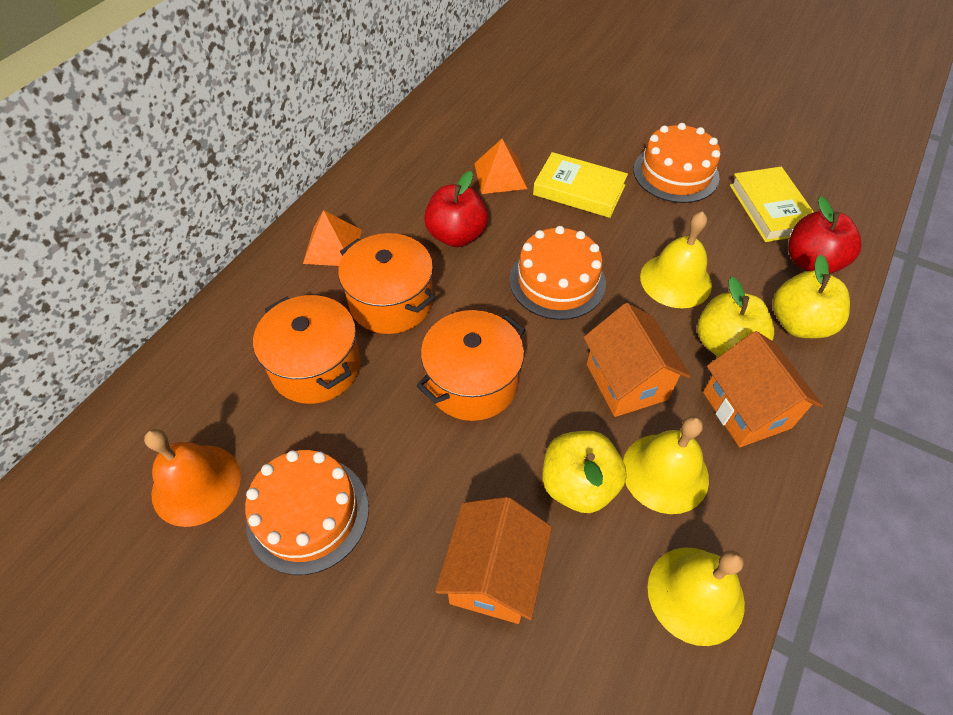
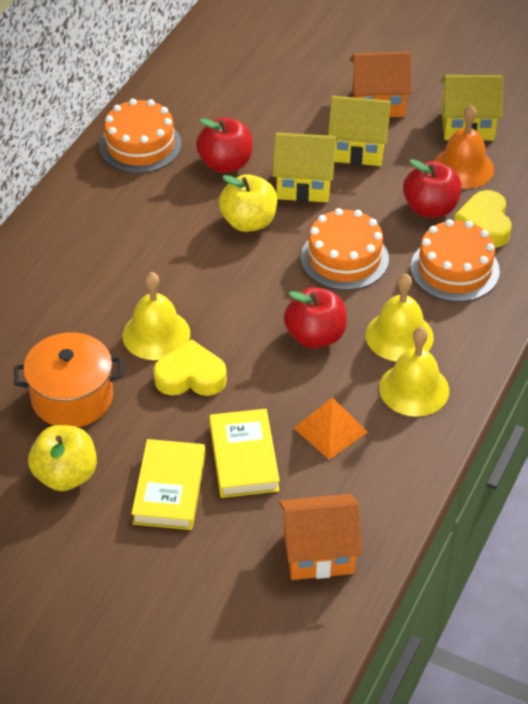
orange house: [435,497,552,624] [584,303,691,417] [703,331,823,447] = 3 -> [279,494,363,580] [350,52,412,117] = 2
orange pot: [253,295,361,404] [338,233,436,334] [416,310,526,421] = 3 -> [14,332,123,427] = 1
orange pyramid: [303,210,362,266] [474,139,528,194] = 2 -> [294,397,368,460] = 1
red apple: [424,171,488,247] [788,196,861,274] = 2 -> [196,117,253,173] [284,287,347,348] [403,159,461,218] = 3
yellow apple: [543,431,627,513] [697,277,774,357] [773,255,850,338] = 3 -> [28,425,97,491] [219,174,277,232] = 2
yellow heart: none = 0 -> [154,339,227,396] [454,190,512,248] = 2
yellow house: none = 0 -> [273,132,337,202] [328,96,391,166] [441,75,503,141] = 3

